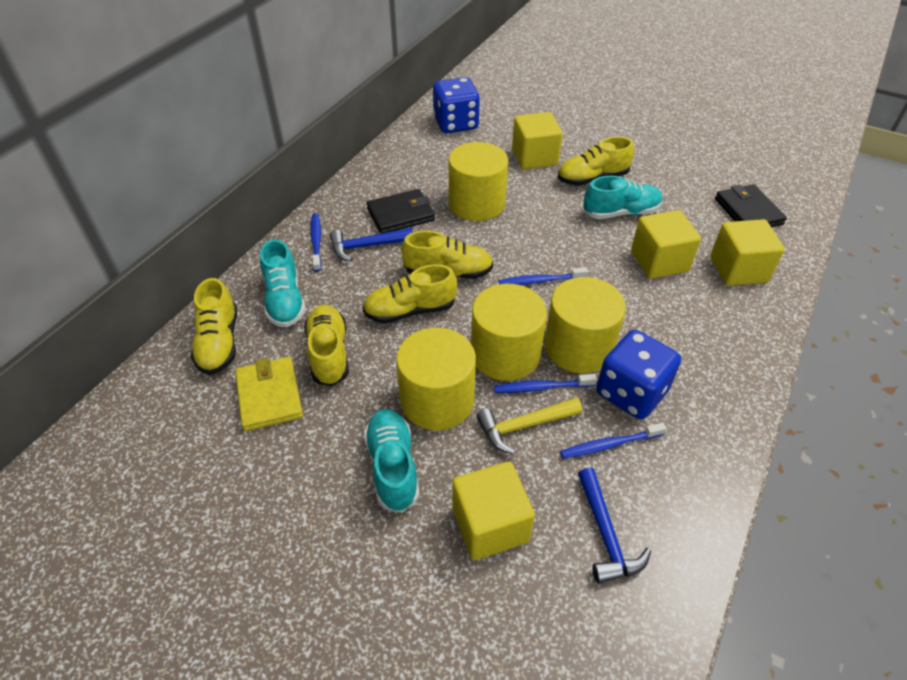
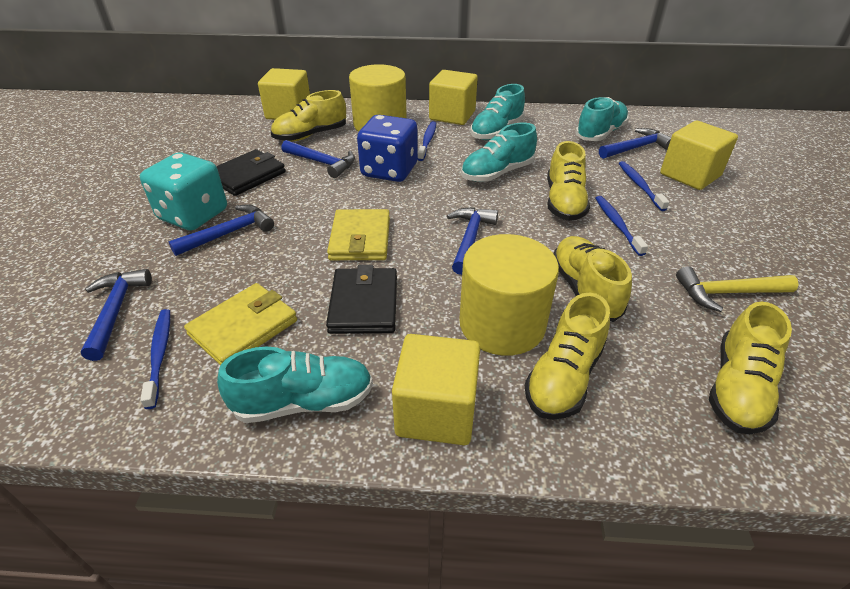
blue dice: [433,77,480,133] [596,330,681,419] = 2 -> [357,115,418,182] = 1
blue hammer: [330,228,413,262] [578,468,651,584] = 2 -> [81,269,152,361] [169,204,274,256] [281,140,355,178] [447,207,498,275] [599,128,671,159] = 5
turquoise dice: none = 0 -> [140,152,227,230] = 1
turquoise shoe: [260,239,306,327] [364,409,420,513] [583,176,663,219] = 3 -> [217,347,373,423] [461,123,537,182] [470,84,525,140] [575,97,629,141] = 4
yellow cylinder: [396,328,476,430] [449,142,508,221] [471,284,547,381] [544,277,626,373] = 4 -> [349,64,407,132] [459,234,559,356] = 2
yellow wallet: [235,357,303,431] = 1 -> [184,283,297,365] [327,209,390,260] = 2

